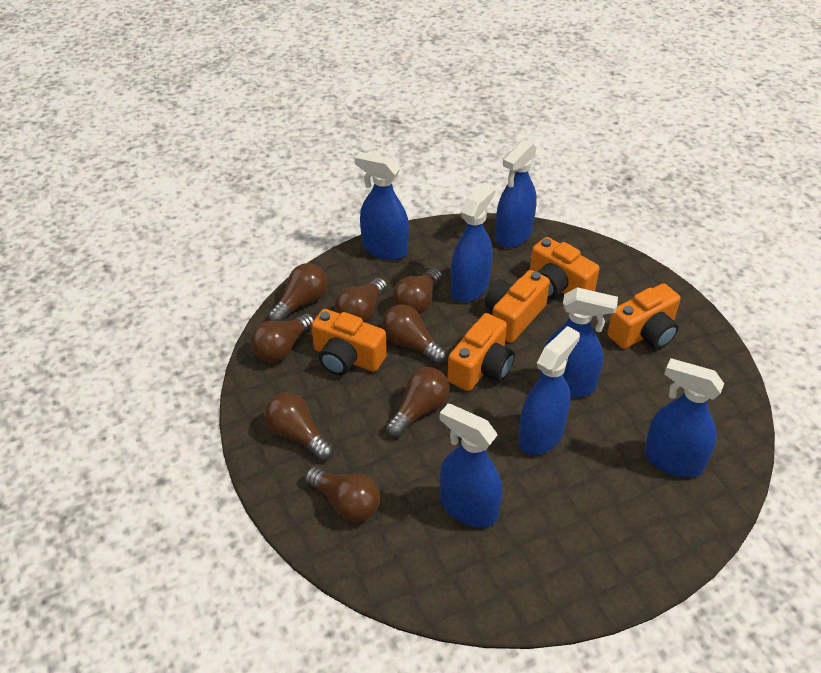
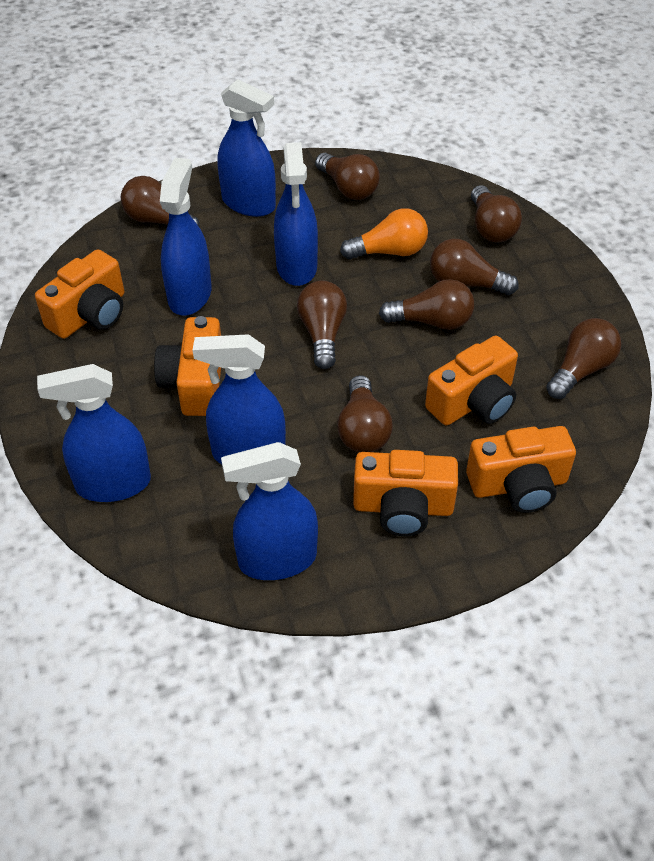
blue spray bottle: [355,152,409,260] [440,403,502,528] [451,182,496,302] [495,140,537,248] [518,326,580,455] [539,287,618,398] [644,358,724,477] = 7 -> [37,364,151,502] [160,158,212,315] [193,334,286,464] [217,79,276,217] [221,442,318,580] [274,142,318,286] = 6
orange light bulb: none = 0 -> [340,208,428,260] = 1

